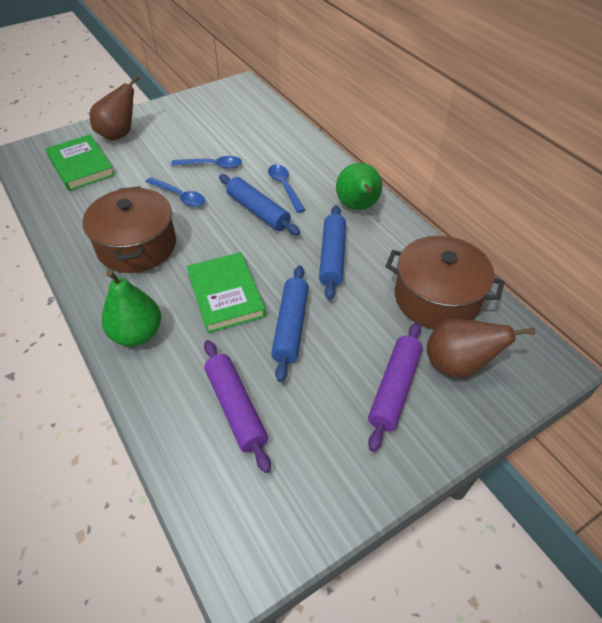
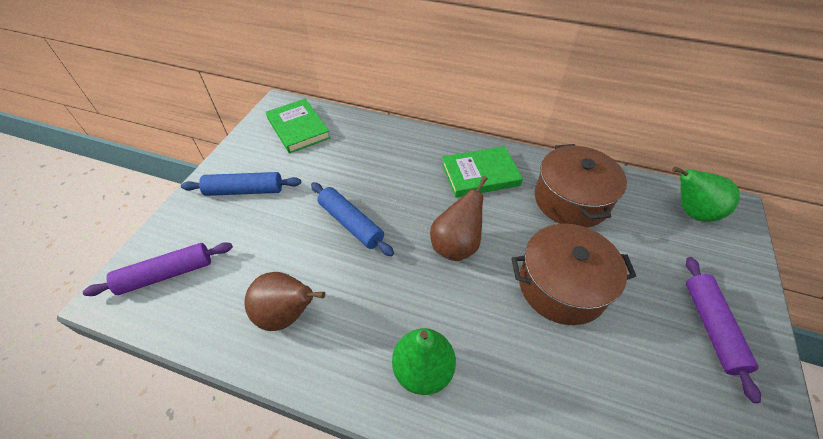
blue rolling pin: [219,174,300,235] [271,266,309,382] [319,205,346,300] = 3 -> [181,172,301,196] [311,182,394,256] = 2
blue spoon: [146,177,205,207] [171,156,242,169] [268,164,305,213] = 3 -> none = 0

